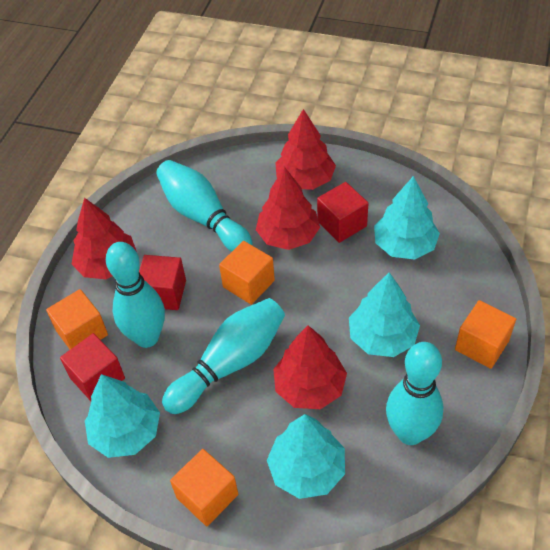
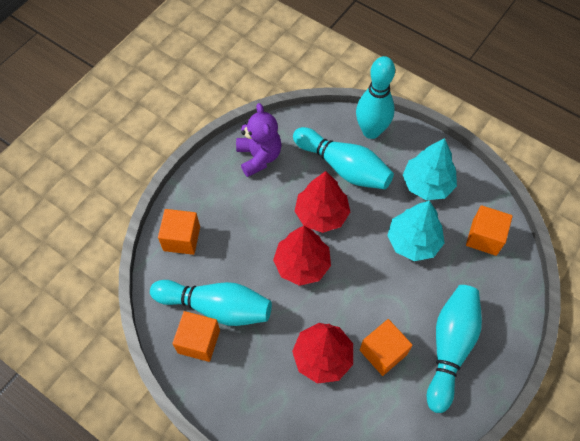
purple teddy bear: none = 0 -> [236,103,282,177] = 1
red cube: [60,333,125,401] [139,255,186,310] [317,182,368,243] = 3 -> none = 0
red tree: [72,198,137,279] [256,167,320,250] [273,325,347,409] [275,109,336,190] = 4 -> [273,226,331,286] [292,323,353,384] [295,171,350,233] = 3
turquoise tree: [85,374,160,458] [267,414,345,499] [349,272,420,357] [374,176,440,260] = 4 -> [387,201,445,261] [403,138,457,200] = 2

